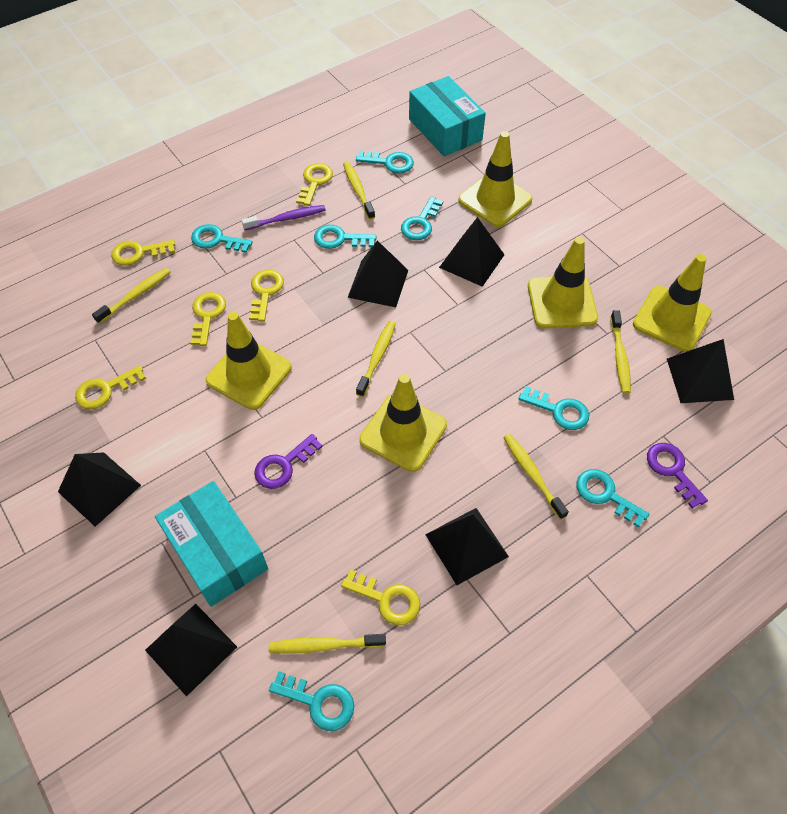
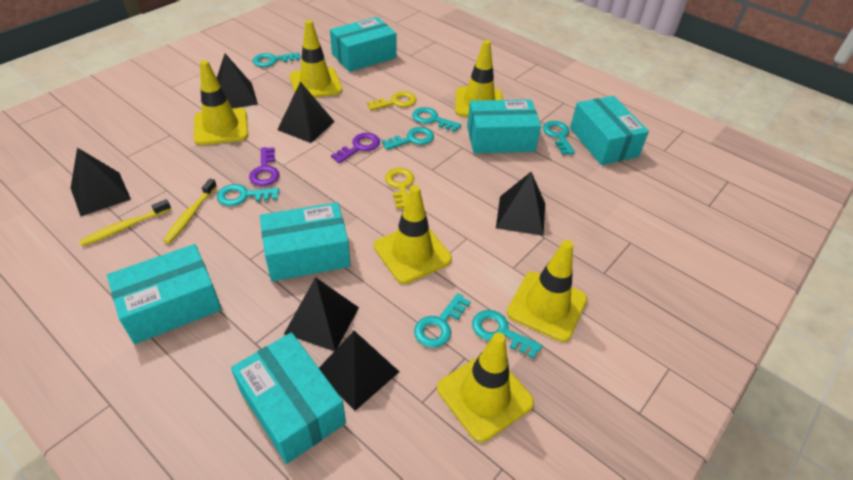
purple toothbrush: [242,205,326,230] = 1 -> none = 0
turquoise box: [155,481,268,607] [409,76,486,156] = 2 -> [107,244,222,344] [231,332,346,464] [260,202,351,282] [330,17,396,72] [467,100,541,154] [570,96,649,165] = 6
yellow key: [75,365,146,409] [111,240,175,266] [190,292,226,346] [249,270,284,322] [296,163,333,206] [341,569,420,625] = 6 -> [367,91,416,111] [385,168,414,209] = 2
yellow toothbrush: [92,268,171,324] [269,634,386,654] [343,162,375,220] [356,321,396,397] [503,434,569,520] [610,310,631,394] = 6 -> [79,199,171,246] [163,179,217,244] = 2
yellow traffic cone: [206,312,292,410] [359,374,447,472] [458,131,533,227] [528,237,598,329] [633,254,712,352] = 5 -> [194,60,248,145] [290,20,342,98] [374,185,452,284] [437,332,534,442] [455,40,503,117] [507,240,587,342] = 6

